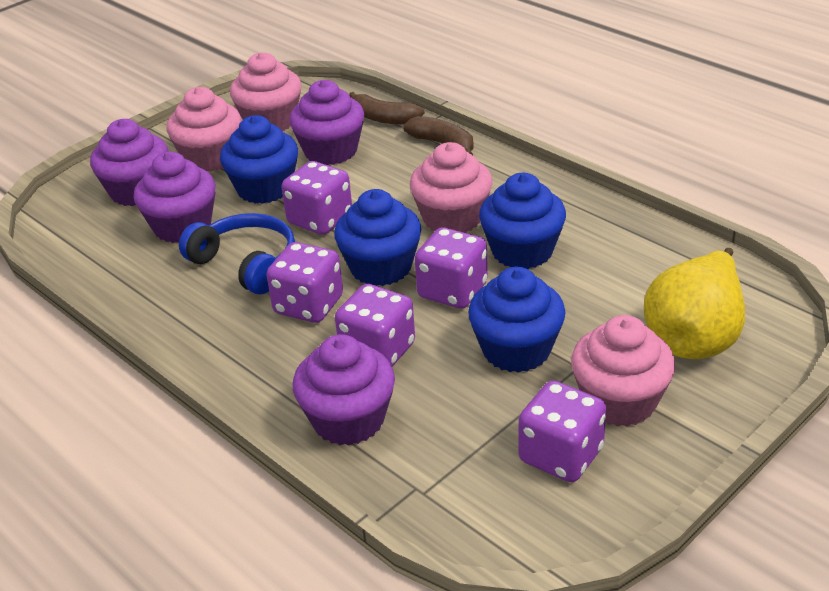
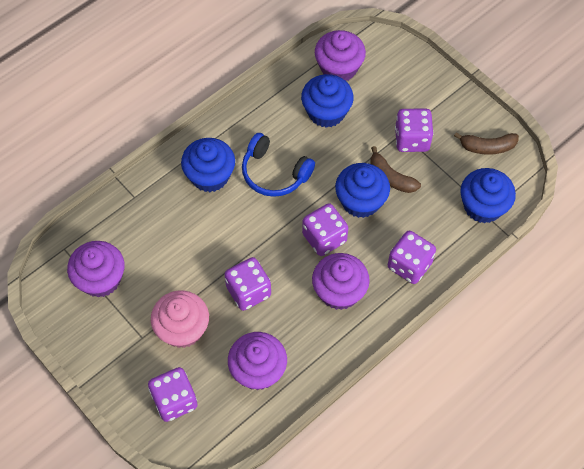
pink cupcake: [167,87,242,172] [230,52,302,131] [410,142,492,233] [571,315,675,427] = 4 -> [151,291,209,348] = 1
yellow pear: [644,248,745,359] = 1 -> none = 0

